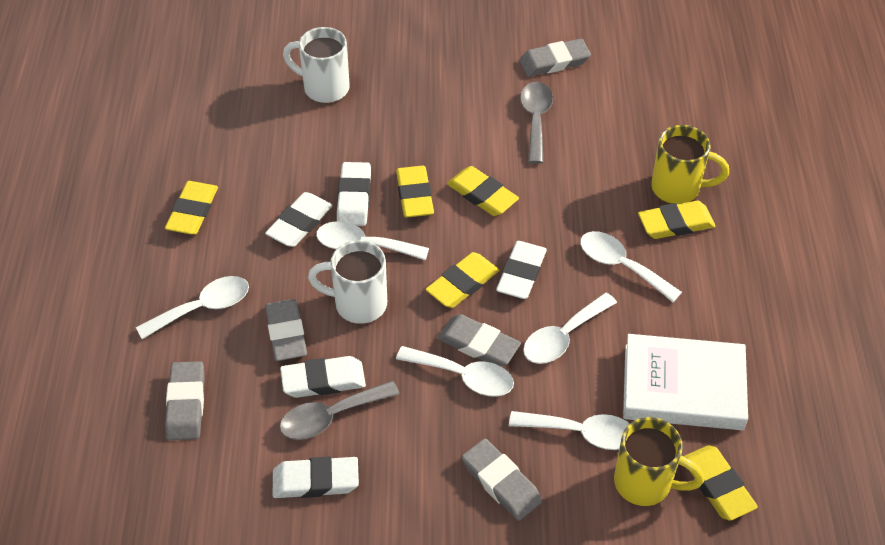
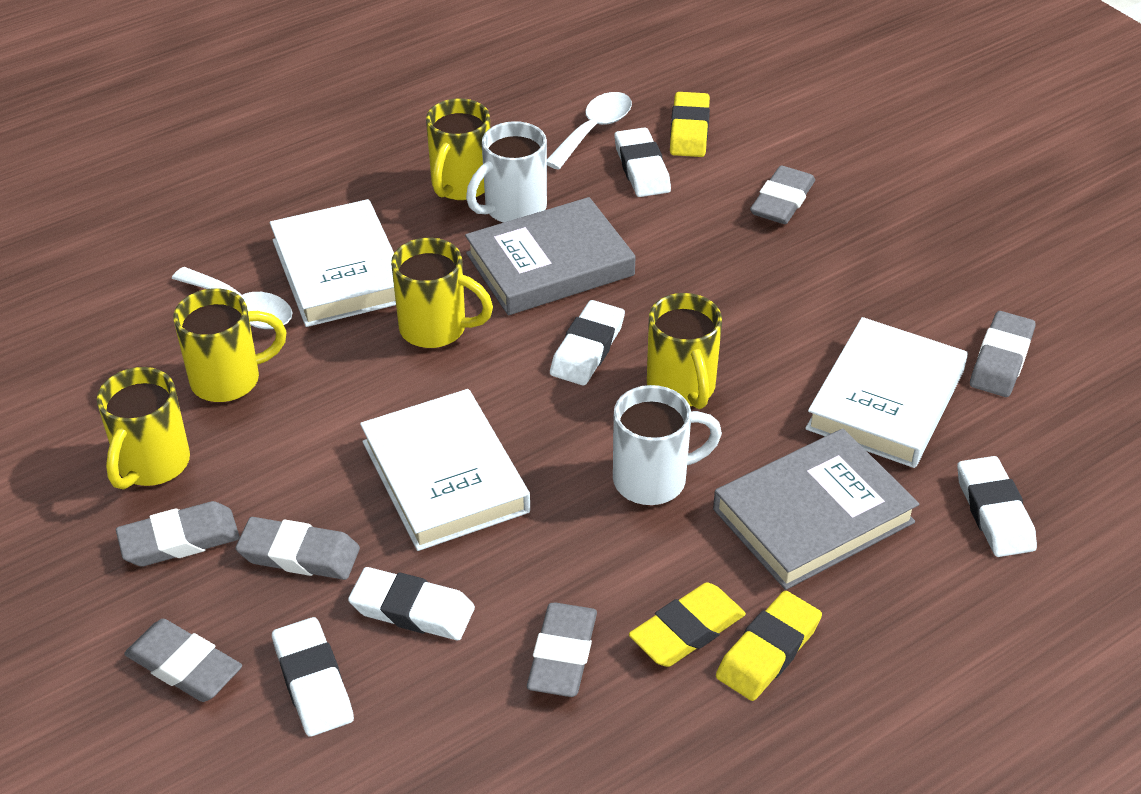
grey book: none = 0 -> [465,197,636,315] [713,429,919,590] = 2
grey eraser: [165,361,205,440] [265,299,307,361] [437,314,521,366] [462,438,542,521] [519,39,591,77] = 5 -> [116,501,240,567] [124,619,242,702] [236,517,360,580] [527,602,597,697] [750,166,815,224] [970,311,1036,397] = 6
grey spoon: [279,381,400,440] [520,82,553,164] = 2 -> none = 0
white book: [623,334,748,430] = 1 -> [270,199,396,327] [360,389,530,551] [805,317,968,468] = 3
white spoon: [136,276,249,339] [316,221,429,261] [396,346,514,397] [509,411,630,450] [523,293,617,364] [580,231,682,302] = 6 -> [172,267,293,329] [547,92,632,170] = 2
yellow eraser: [165,181,218,235] [396,166,434,218] [426,252,499,308] [447,166,519,216] [638,201,716,239] [683,446,758,521] = 6 -> [629,582,746,667] [670,92,710,157] [716,591,822,701] = 3
yellow mug: [614,417,704,506] [651,125,729,204] = 2 -> [97,367,190,490] [173,288,287,402] [391,238,493,348] [426,99,490,200] [647,293,722,409] = 5

